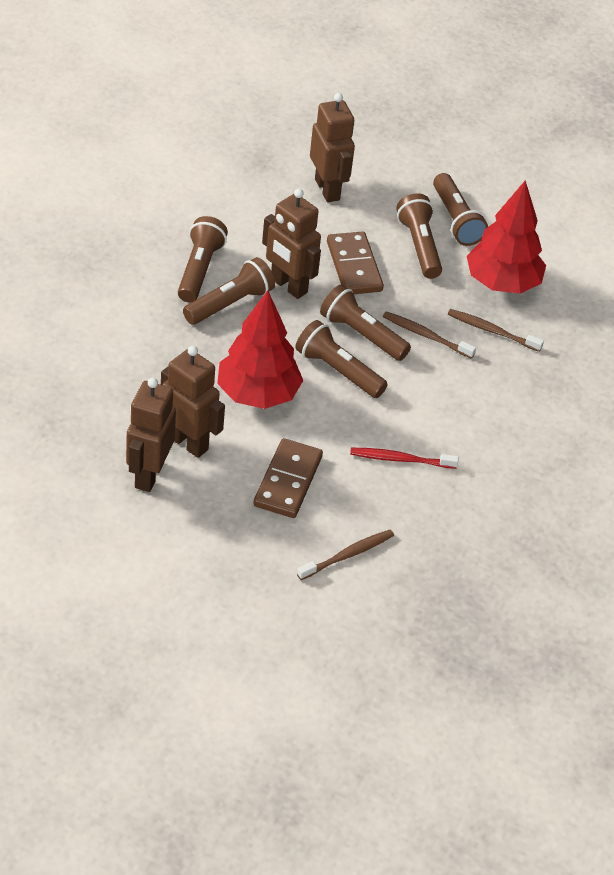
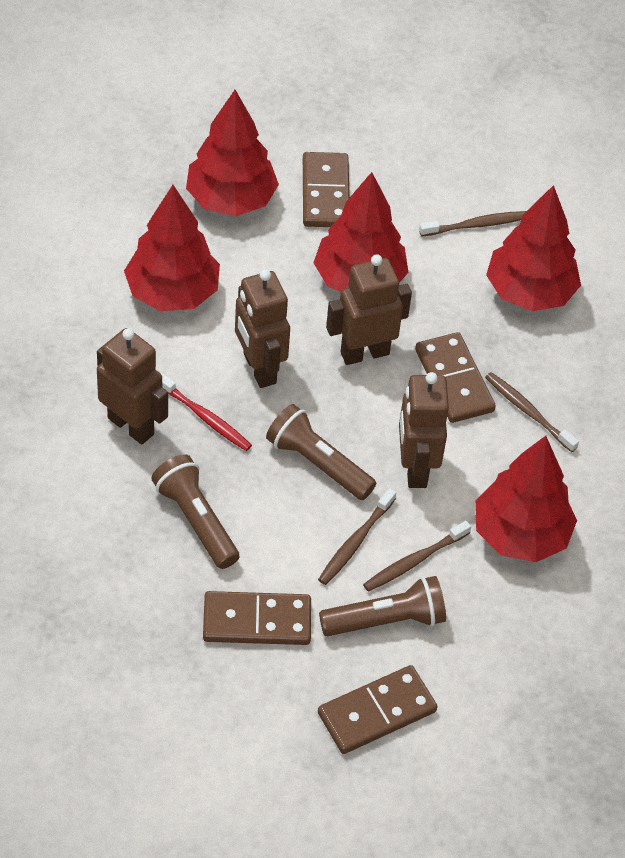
brown domino: [254,438,323,518] [327,232,384,294] = 2 -> [203,591,311,645] [303,152,350,227] [318,665,437,754] [415,332,496,423] = 4
brown flashlight: [178,216,228,302] [183,257,275,325] [295,320,388,398] [320,285,411,361] [396,193,442,279] [433,173,488,246] = 6 -> [151,454,239,569] [266,404,376,500] [319,576,446,636] = 3
brown toothbrush: [297,530,394,580] [383,311,476,359] [448,309,544,352] = 3 -> [318,488,396,585] [363,521,471,592] [419,211,526,237] [485,372,579,452] = 4
red tree: [217,290,303,409] [467,181,546,294] = 2 -> [124,185,220,311] [186,90,279,216] [313,172,408,292] [475,436,577,562] [486,185,581,311] = 5

